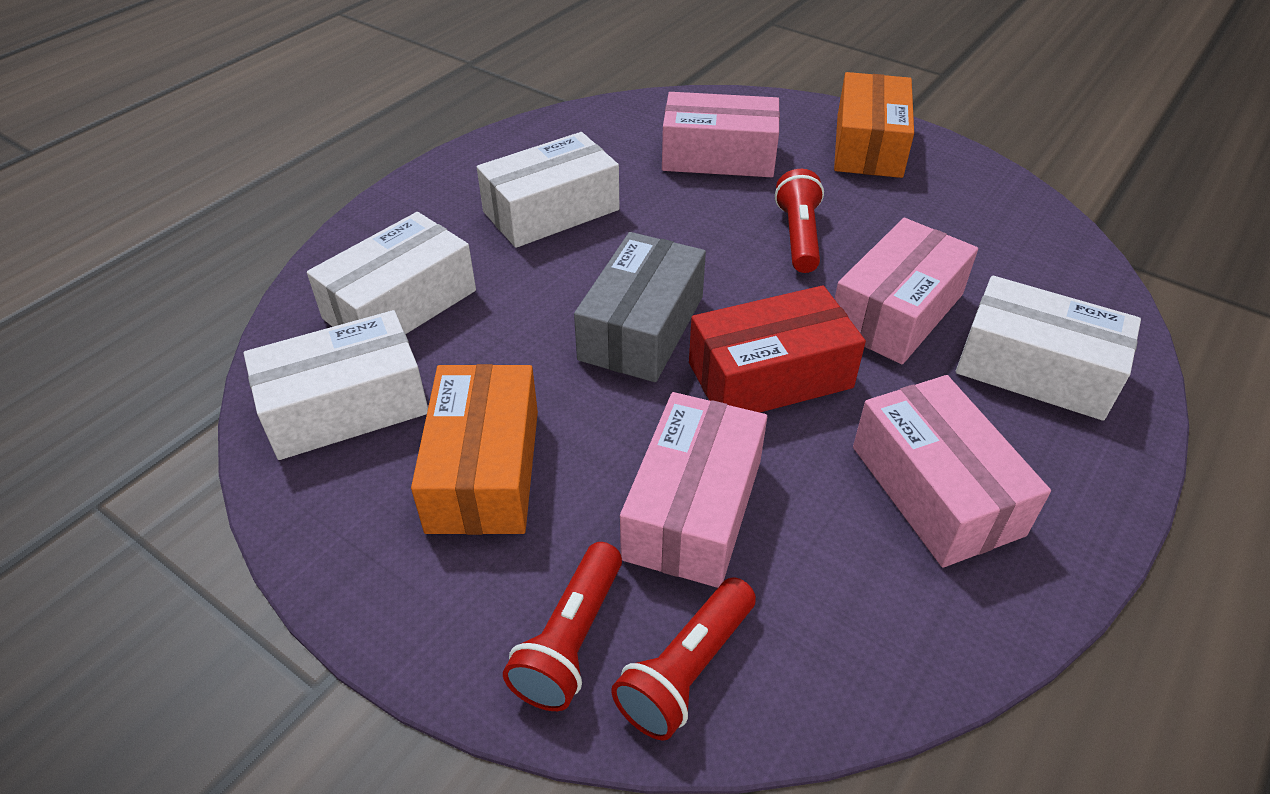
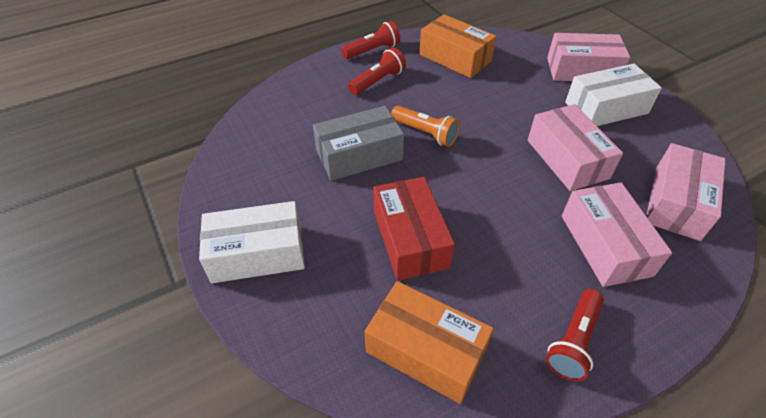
orange flashlight: none = 0 -> [391,106,460,147] = 1
white box: [244,310,428,460] [307,212,476,334] [477,132,619,248] [956,276,1141,421] = 4 -> [199,201,305,283] [565,64,662,126] = 2

